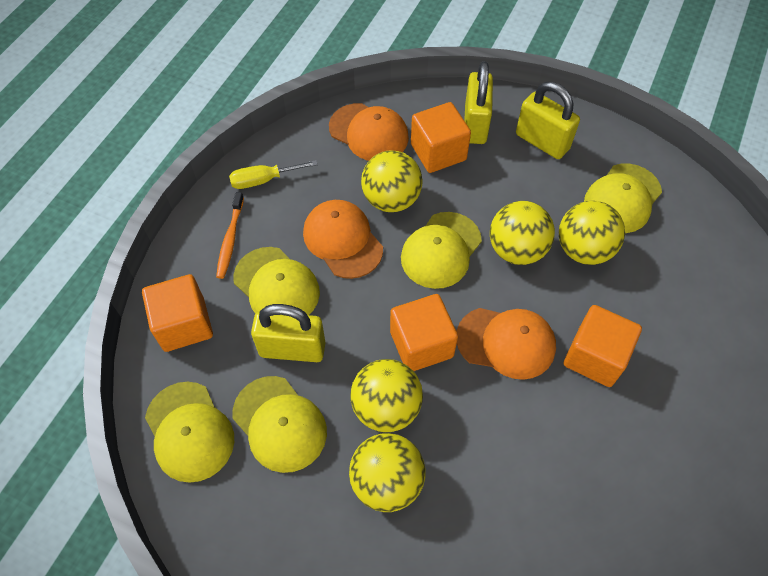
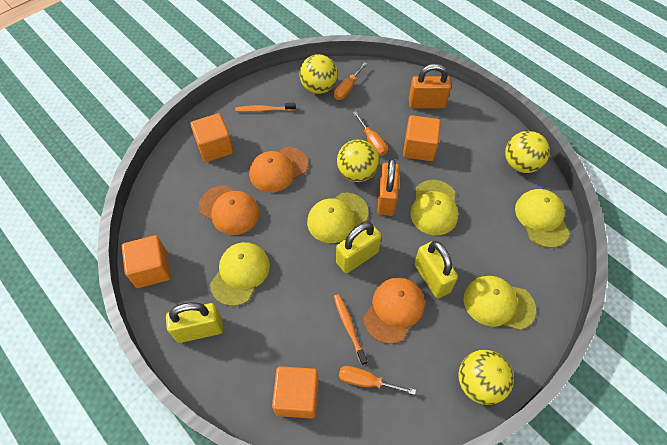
orange padlock: none = 0 -> [377,158,400,216] [409,64,451,108] = 2
orange screwdriver: none = 0 -> [334,62,367,100] [339,366,416,395] [353,111,387,156] = 3
orange toothbrush: [216,192,244,279] = 1 -> [235,103,296,112] [334,294,368,365] = 2
yellow ball: [349,433,426,512] [350,359,423,432] [361,150,423,212] [490,201,555,265] [559,201,625,265] = 5 -> [299,54,338,94] [337,140,379,182] [458,350,514,405] [505,131,550,173] = 4
yellow screwdriver: [229,160,318,189] = 1 -> none = 0

